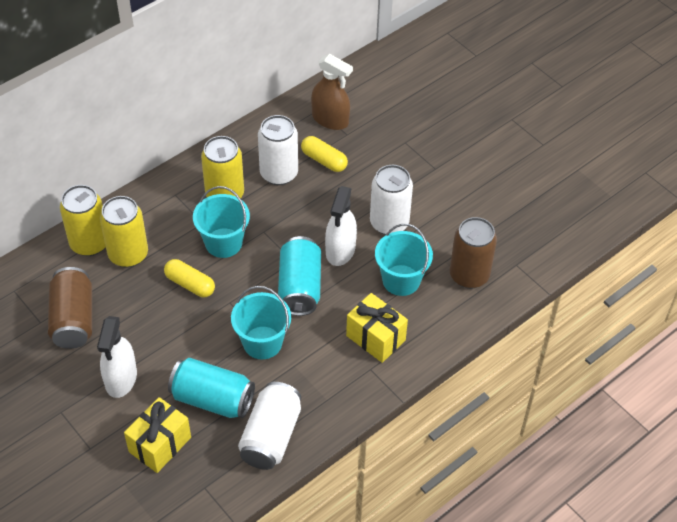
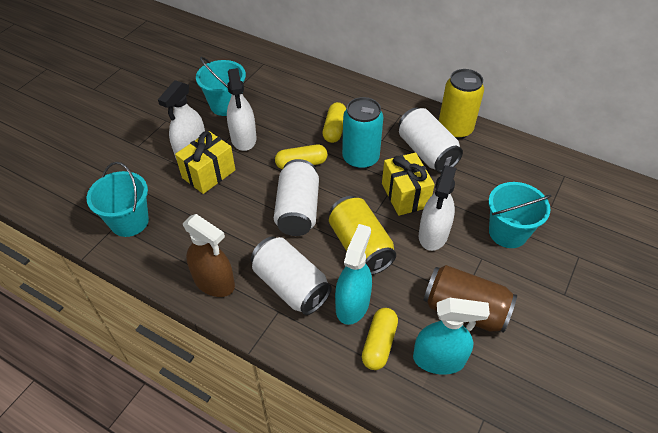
brown can: [48,267,92,349] [450,217,497,289] = 2 -> [424,265,517,333] = 1
turquoise can: [168,358,255,418] [278,236,321,316] = 2 -> [342,97,384,169] = 1
turquoise spray bottle: none = 0 -> [335,224,372,325] [413,298,490,375] = 2
white spray bottle: [97,316,137,398] [325,186,357,266] = 2 -> [158,80,205,160] [227,68,257,151] [419,165,456,251] = 3
yellow can: [60,185,106,256] [100,196,148,268] [201,136,244,199] = 3 -> [329,196,396,275] [439,69,484,139] = 2
yellow capsule: [164,259,215,297] [301,136,348,172] = 2 -> [275,144,327,169] [322,102,346,143] [362,308,398,370] = 3

